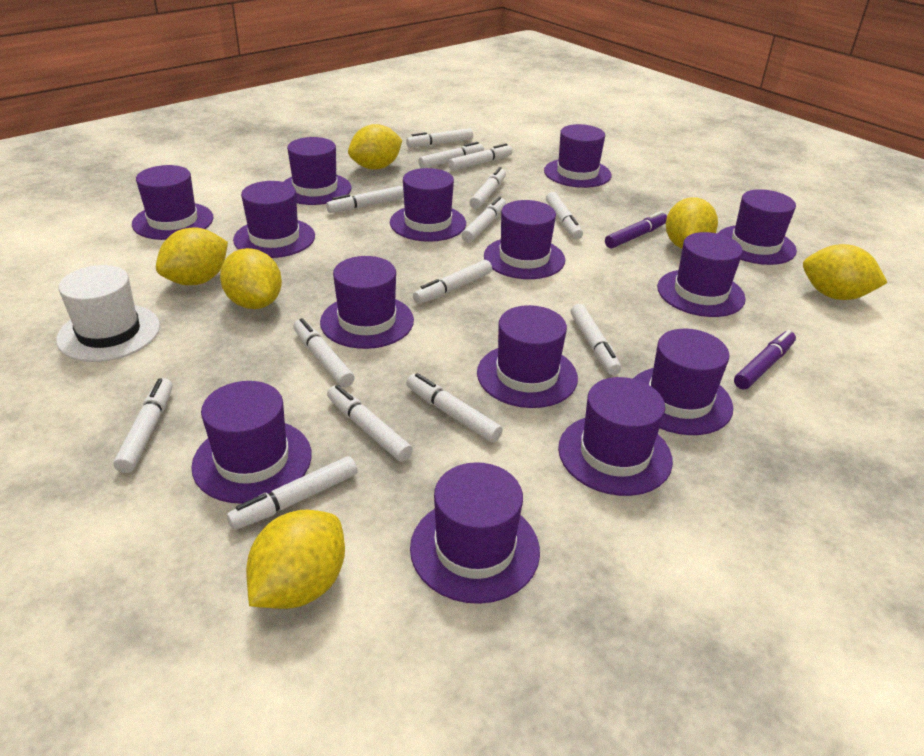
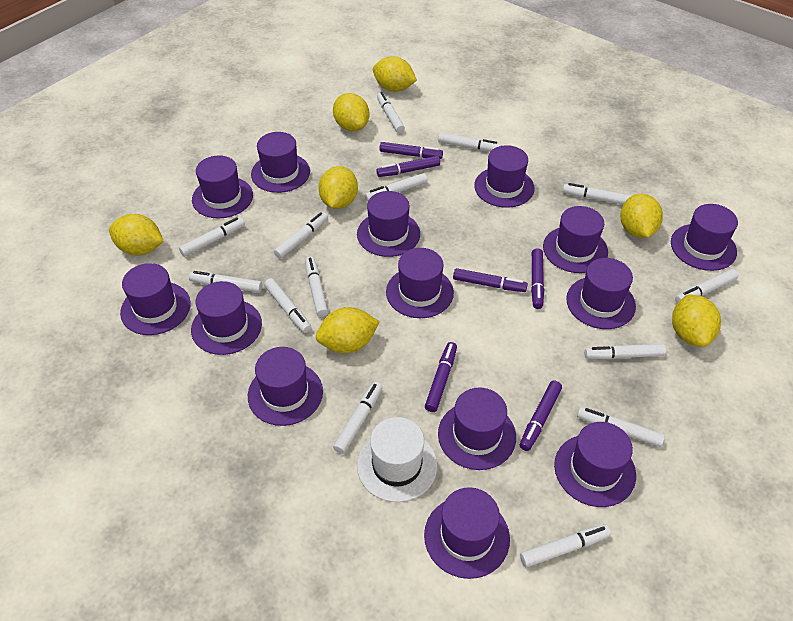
purple marker: [605,211,667,249] [734,330,796,389] = 2 -> [377,156,440,177] [379,142,443,159] [425,342,457,412] [453,268,528,292] [520,380,562,451] [531,248,544,309] = 6
yellow lemon: [156,228,228,285] [220,248,282,309] [246,510,345,609] [348,124,402,169] [666,197,718,248] [803,244,888,300] = 6 -> [109,214,163,255] [316,307,380,353] [319,166,358,209] [333,93,369,131] [373,56,417,92] [620,194,663,238] [672,294,721,347] = 7

